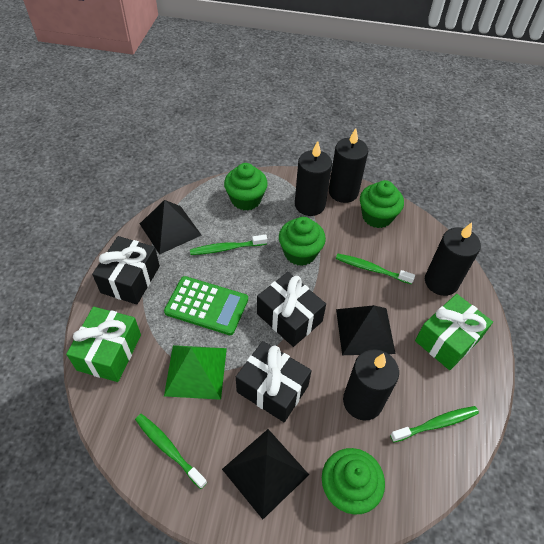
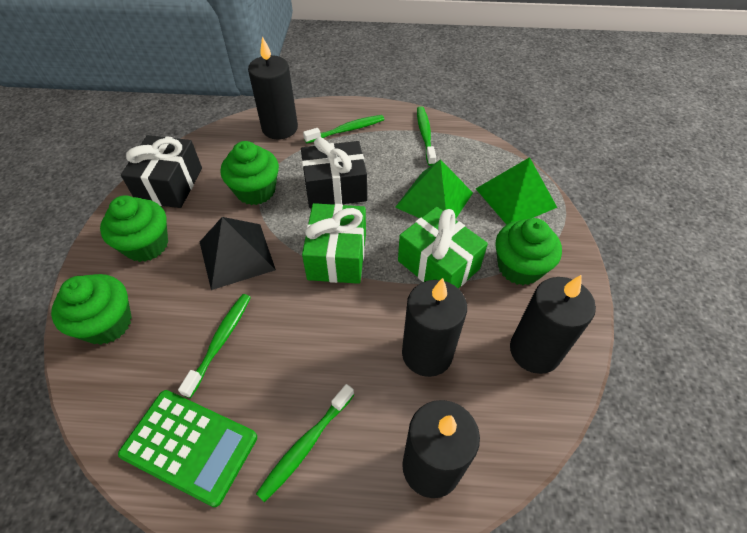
black gift: [92,236,160,305] [236,341,312,422] [257,272,326,347] = 3 -> [121,135,202,208] [301,137,367,208] = 2
black pyramid: [140,200,201,255] [222,429,309,519] [336,305,396,355] = 3 -> [200,217,276,290] = 1
green pyramid: [164,345,227,400] = 1 -> [395,159,473,219] [476,157,557,225] = 2

